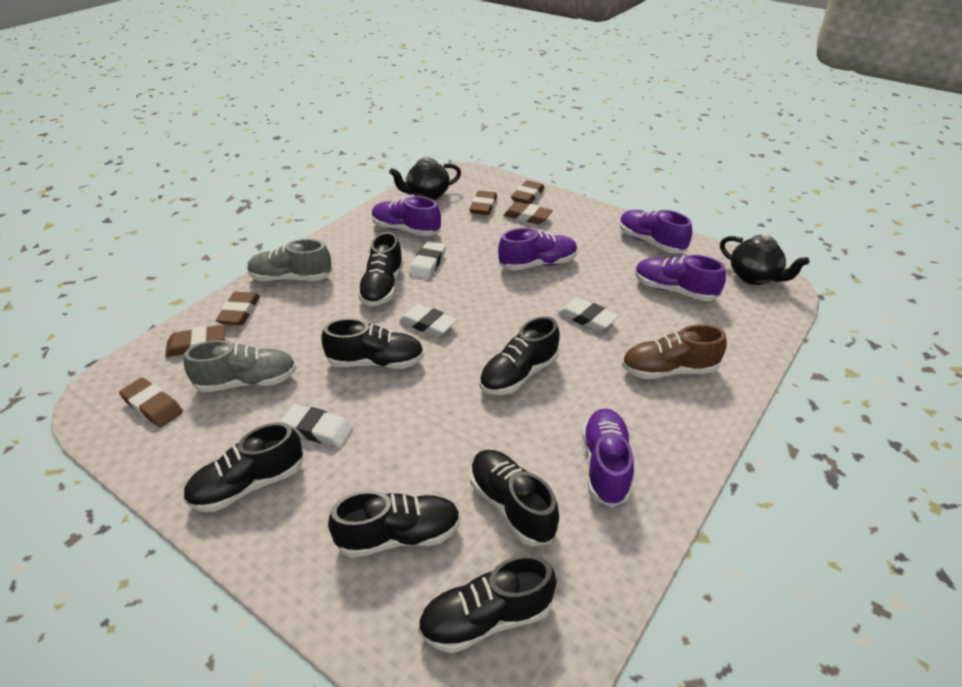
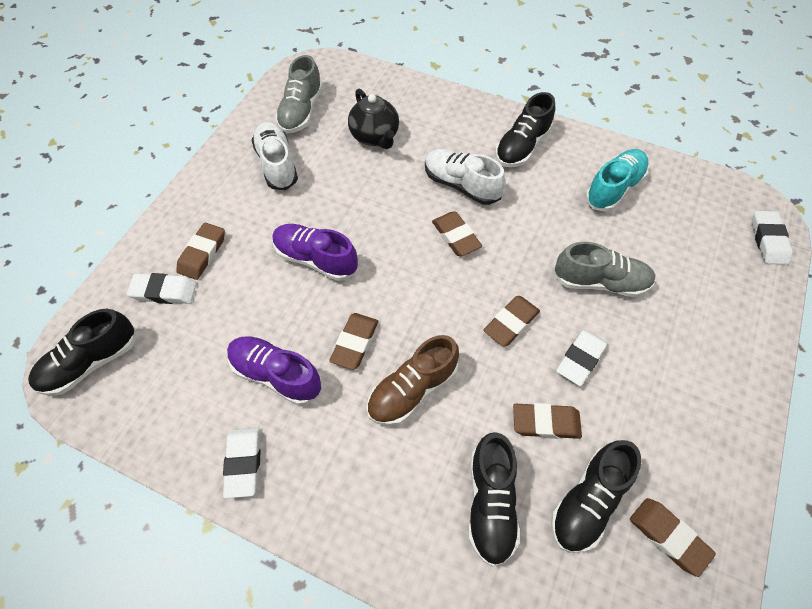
black shoe: [183,422,303,512] [321,318,424,369] [328,491,461,558] [357,232,404,306] [418,555,557,653] [470,450,559,546] [479,316,560,395] = 7 -> [28,309,135,396] [468,432,520,567] [495,92,555,167] [551,440,641,553] = 4
black teapot: [389,154,461,200] [720,232,809,285] = 2 -> [348,89,399,149] = 1
purple shoe: [372,196,441,236] [498,228,578,271] [582,409,634,507] [620,210,692,254] [635,255,726,301] = 5 -> [227,336,322,406] [272,224,358,281] = 2
turquoise shoe: none = 0 -> [585,149,649,212] = 1
white shoe: none = 0 -> [252,122,298,190] [425,149,506,205] = 2

